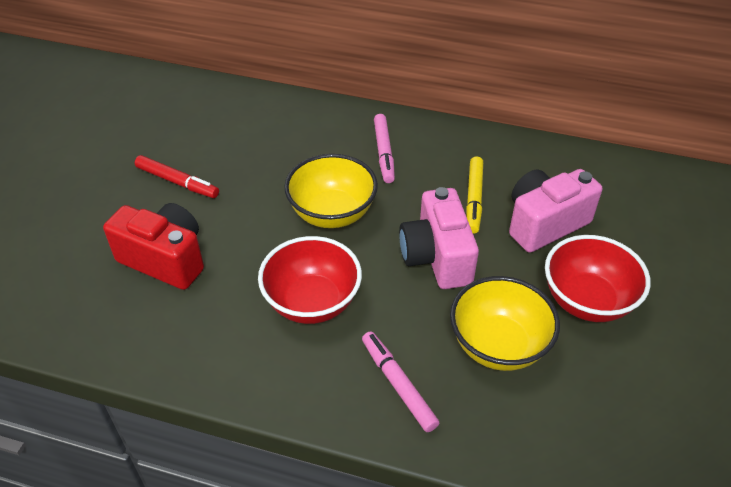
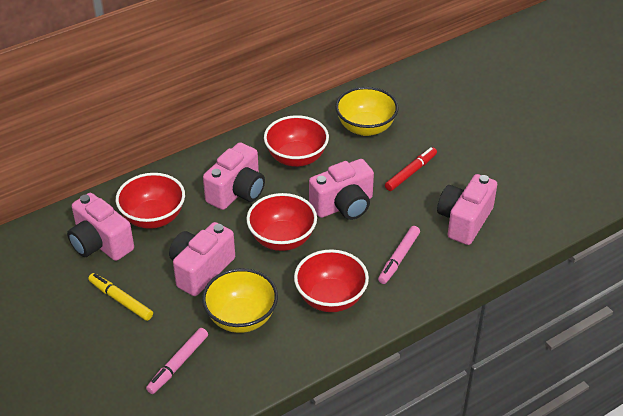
pink camera: [399,187,479,289] [509,169,602,253] = 2 -> [67,193,134,261] [169,222,235,296] [203,142,265,210] [309,159,374,220] [437,174,497,245] = 5
red bowl: [258,236,362,324] [545,235,651,322] = 2 -> [116,173,185,229] [246,193,317,251] [264,115,329,167] [294,249,369,312] = 4
red camera: [103,203,204,290] = 1 -> none = 0

